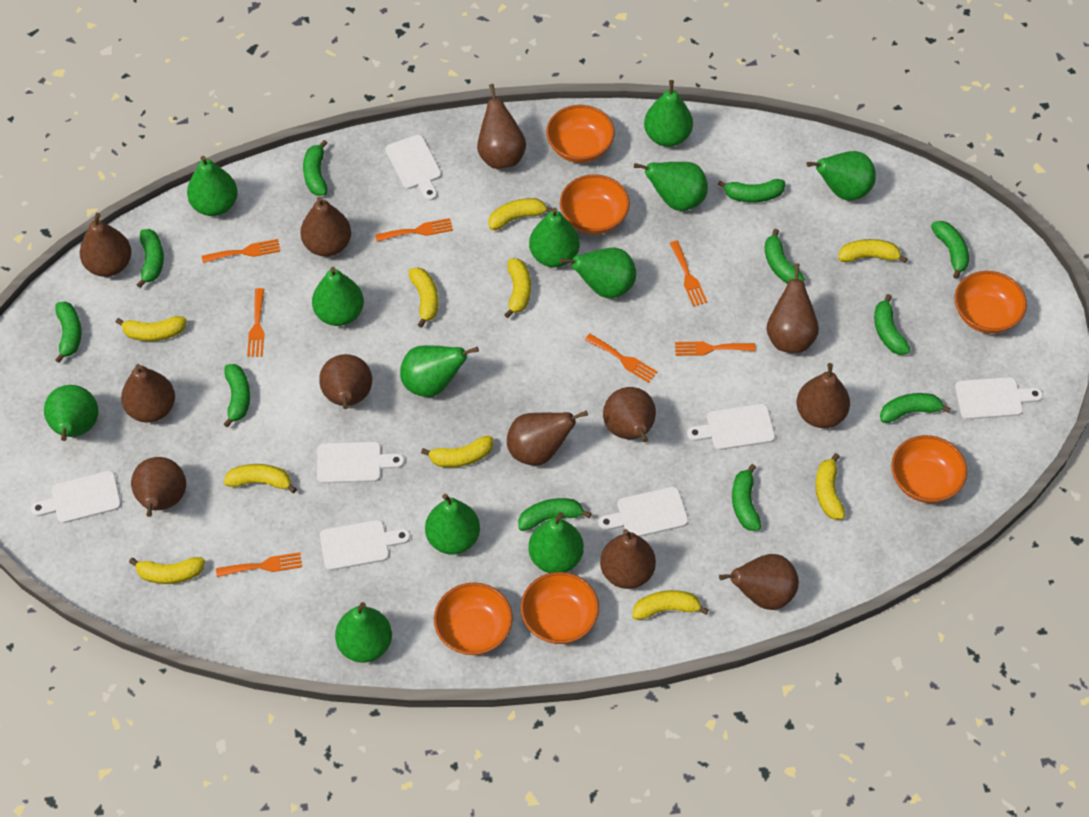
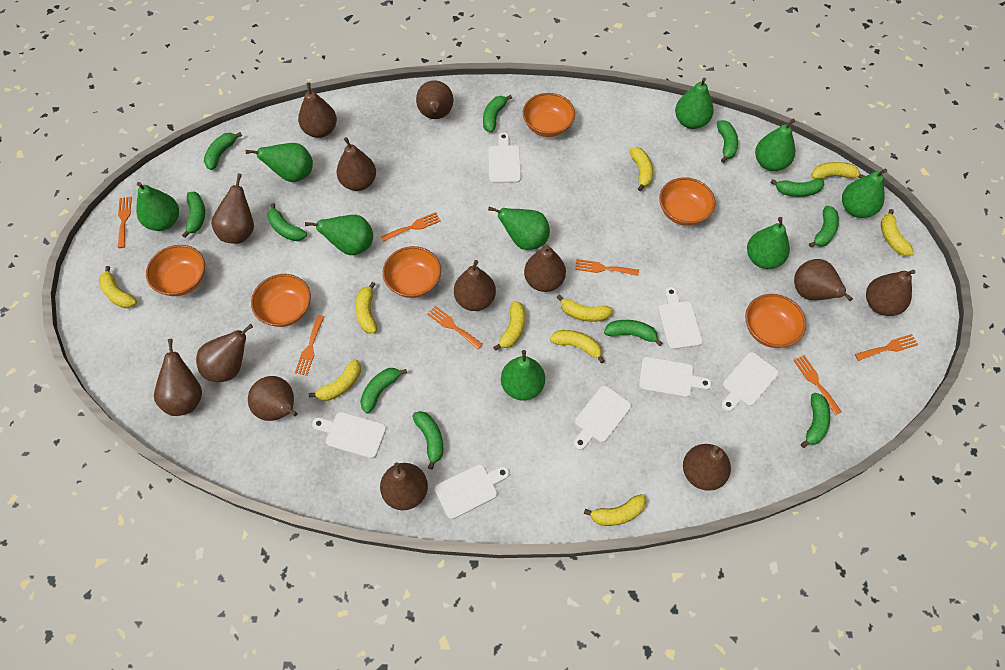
brown pear: [80,213,131,277] [121,364,175,423] [131,457,186,517] [300,197,351,257] [319,354,372,409] [477,84,526,169] [507,410,588,465] [600,529,656,589] [603,387,656,442] [719,554,799,610] [766,263,819,353] [797,363,850,428] = 12 -> [154,339,202,416] [196,324,253,382] [211,173,254,244] [248,376,297,421] [298,82,337,138] [337,137,376,191] [380,462,428,510] [416,80,453,119] [454,260,496,311] [524,245,566,292] [683,444,731,491] [794,259,853,301] [866,270,915,316] = 13
green pear: [44,385,98,441] [187,156,238,216] [312,267,364,326] [335,602,392,663] [400,345,479,397] [425,494,480,554] [528,512,584,573] [529,208,580,267] [560,247,636,298] [634,162,708,211] [644,80,693,147] [806,151,876,201] = 12 -> [136,182,179,231] [246,143,313,182] [305,215,373,255] [488,206,550,250] [501,350,545,400] [675,77,714,129] [747,217,790,269] [755,119,795,171] [842,169,887,218] = 9

